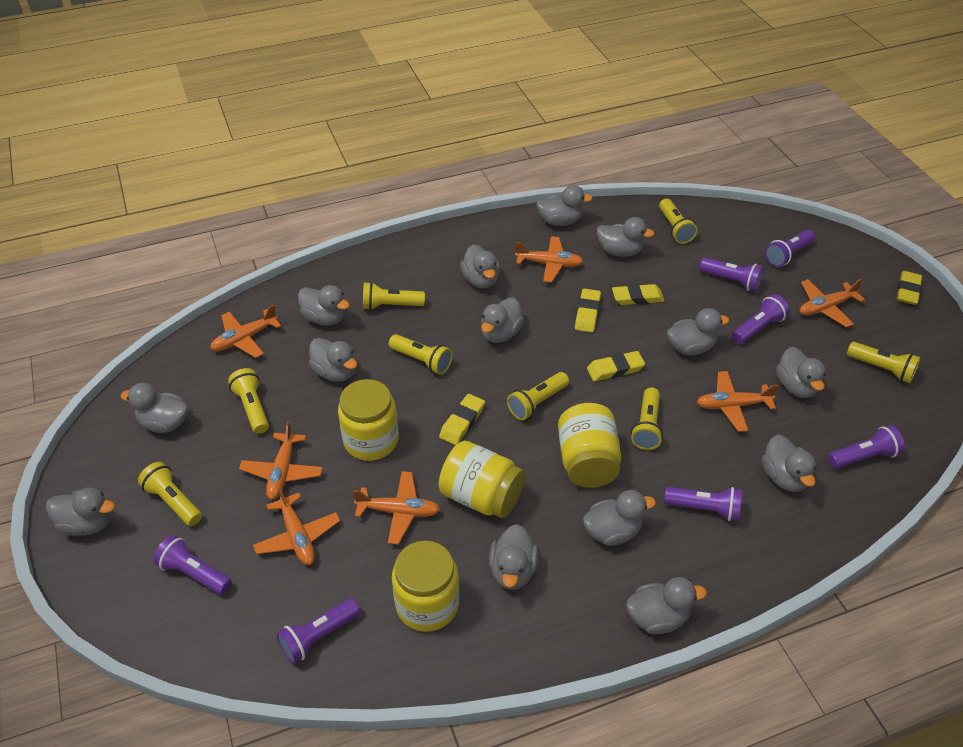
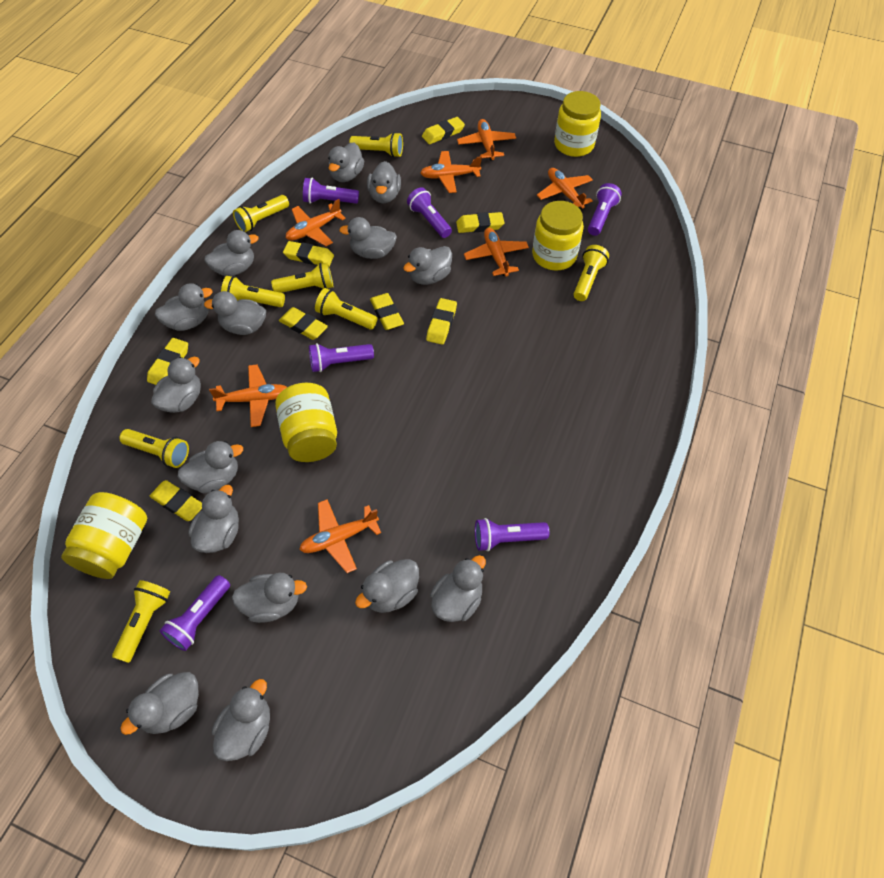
grey duck: [46,487,115,536] [120,383,188,433] [298,285,350,325] [309,338,357,382] [460,244,500,289] [481,298,524,343] [489,524,539,590] [536,185,593,226] [583,490,656,546] [597,217,655,257] [626,577,707,634] [667,308,729,355] [762,434,816,492] [776,347,826,398] = 14 -> [120,672,199,735] [151,357,201,413] [155,283,213,331] [177,441,243,493] [188,485,239,553] [204,230,258,276] [204,291,266,335] [212,679,270,761] [232,573,307,623] [328,142,364,182] [339,217,397,259] [355,559,419,613] [367,161,401,203] [403,246,452,285] [430,555,486,622] = 15
purple flashlight: [153,535,232,595] [276,598,360,664] [664,487,742,521] [700,258,764,291] [732,294,790,344] [765,230,815,267] [828,425,905,469] = 7 -> [160,575,230,651] [303,178,359,204] [309,343,374,372] [407,187,452,238] [475,518,549,551] [588,183,622,236] = 6
yellow eraser: [439,394,485,445] [575,289,601,333] [587,351,645,381] [612,284,664,305] [897,271,922,305] = 5 -> [147,338,188,385] [150,480,202,521] [279,307,328,340] [283,241,334,266] [370,293,404,330] [422,117,465,144] [426,298,457,345] [456,212,504,233] = 8

